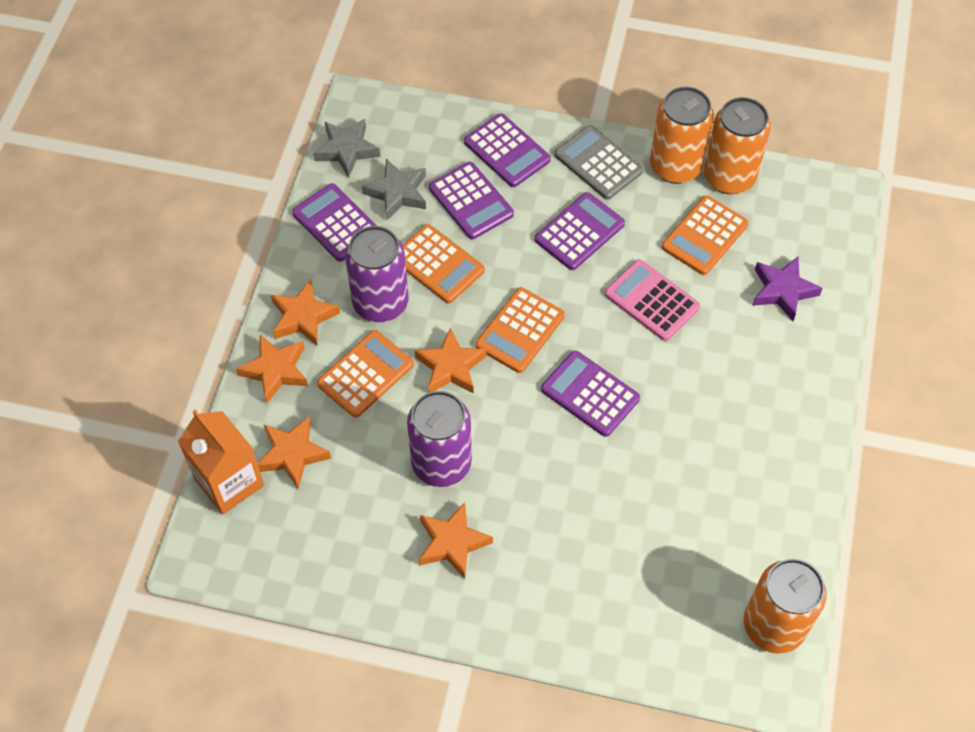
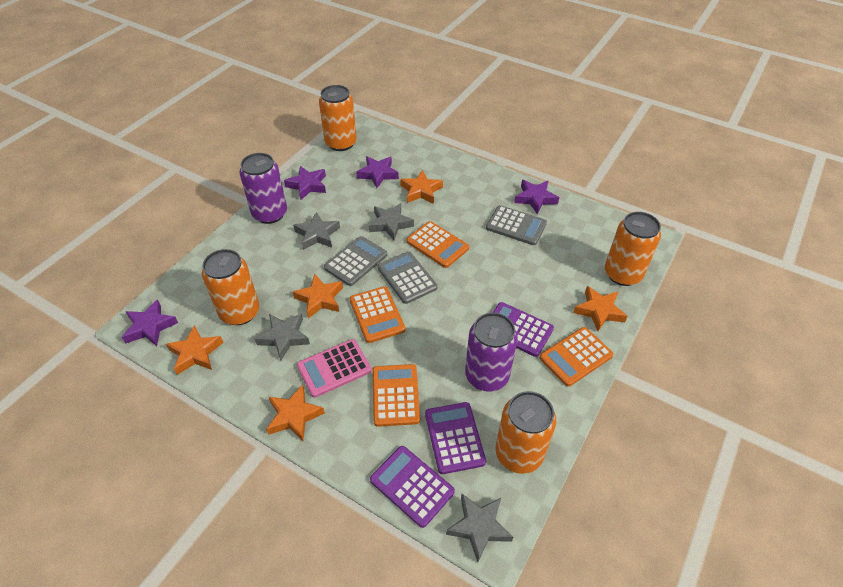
grey calculator: [555,125,643,200] = 1 -> [324,236,387,286] [378,251,437,304] [486,205,547,245] = 3
grey star: [313,119,380,178] [362,159,426,220] = 2 -> [255,314,310,360] [293,212,340,250] [369,203,414,240] [446,494,513,562] = 4
orange can: [650,87,714,184] [704,97,771,194] [744,559,827,654] = 3 -> [202,249,259,325] [319,85,357,151] [495,391,556,474] [605,212,661,286] = 4
orange carton: [178,410,264,514] = 1 -> none = 0
purple calculator: [292,183,377,262] [429,162,514,239] [464,113,551,187] [535,192,625,270] [541,351,640,437] = 5 -> [370,446,455,528] [425,402,486,474] [493,302,554,357] = 3
purple star: [752,257,823,321] = 1 -> [122,299,178,346] [284,166,326,200] [356,156,399,188] [514,180,559,214] = 4

